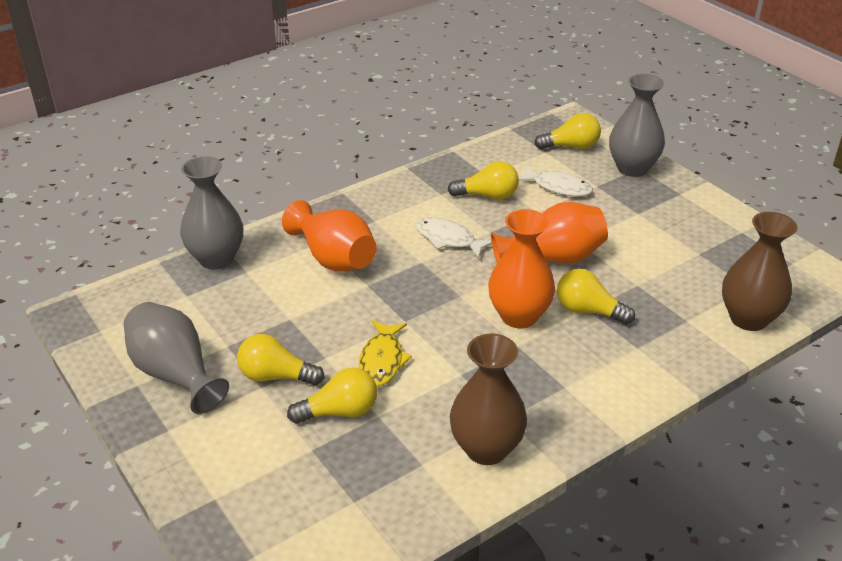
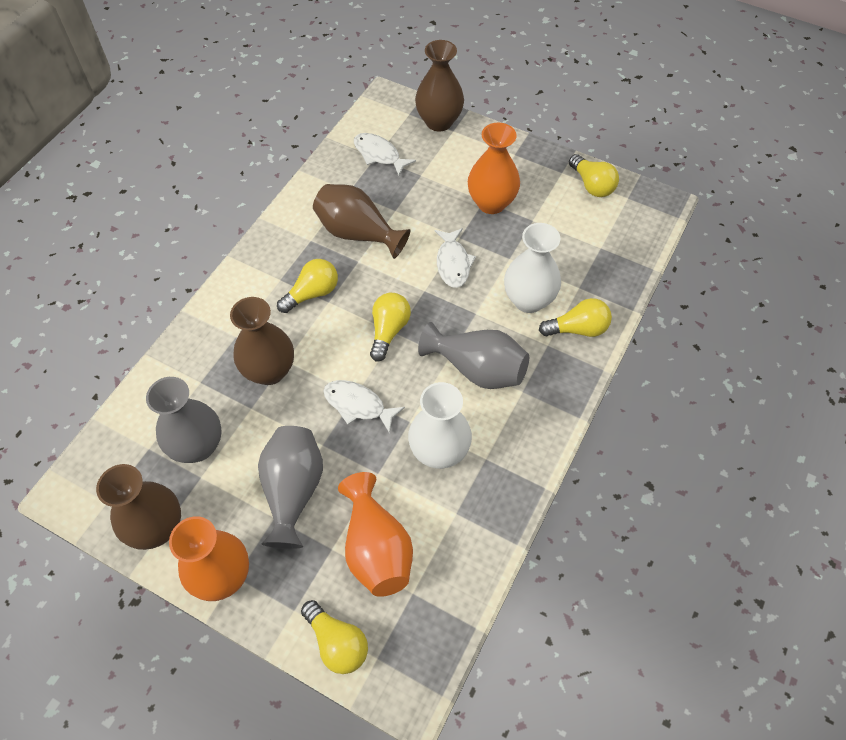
brown vase: [450,333,527,465] [722,212,798,331] = 2 -> [96,464,181,550] [230,297,294,385] [313,184,410,259] [415,40,464,132] = 4
white fish: [415,217,492,259] [519,165,593,196] = 2 -> [323,380,405,434] [354,133,416,176] [435,228,476,288] = 3
white vase: none = 0 -> [408,382,472,469] [504,223,561,313] = 2
yellow fish: [359,320,412,386] = 1 -> none = 0

